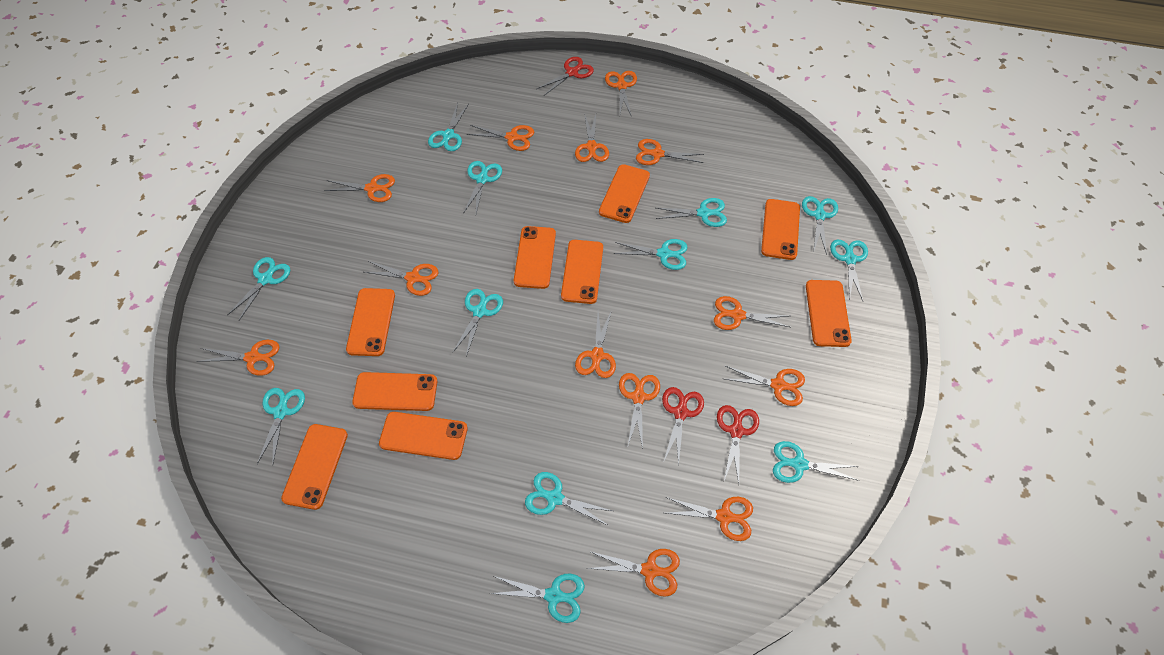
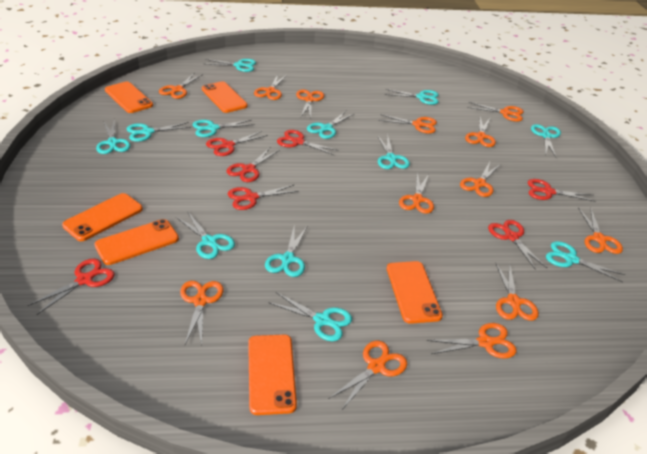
orange phone: [281,424,348,510] [346,288,395,356] [352,372,437,411] [379,412,468,460] [514,226,556,289] [561,240,603,304] [599,164,650,223] [761,199,800,260] [806,280,852,347] = 9 -> [62,193,143,241] [94,219,179,265] [105,82,153,113] [202,81,248,113] [248,335,297,415] [387,261,443,324] = 6
red scissors: [537,57,594,96] [662,387,704,466] [717,405,759,483] = 3 -> [28,259,115,315] [206,131,268,156] [227,148,280,182] [228,185,298,210] [277,130,339,155] [488,220,547,270] [528,179,596,202] = 7

